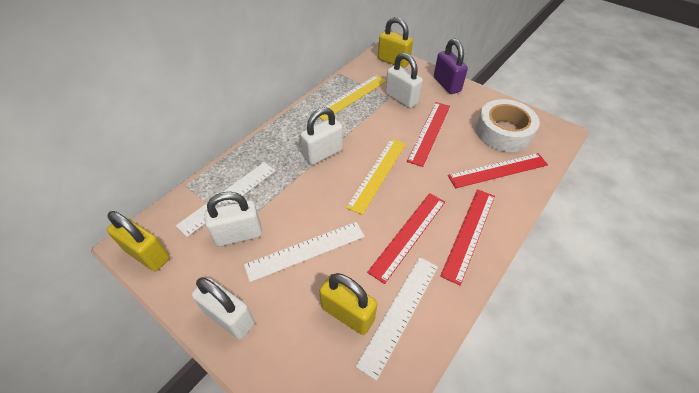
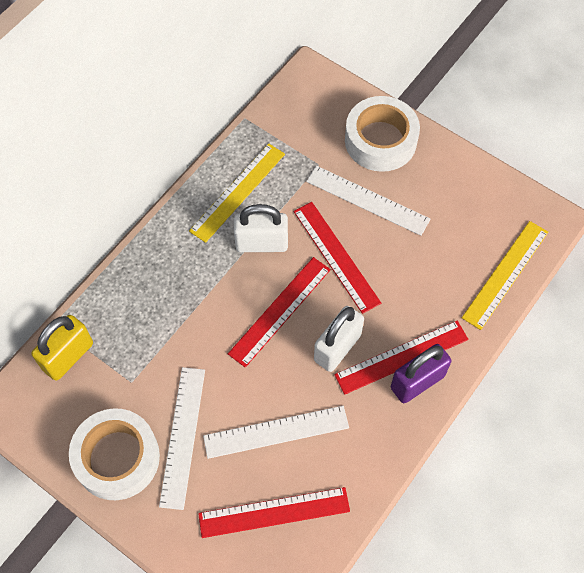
white padlock: [191,277,255,340] [205,192,262,246] [300,107,343,165] [385,53,423,108] = 4 -> [234,204,288,252] [314,306,364,372] = 2
white tape: [476,99,540,152] = 1 -> [69,408,160,500] [345,96,420,172] = 2
yellow padlock: [107,211,170,271] [319,273,377,335] [378,17,413,68] = 3 -> [31,315,93,381] = 1

